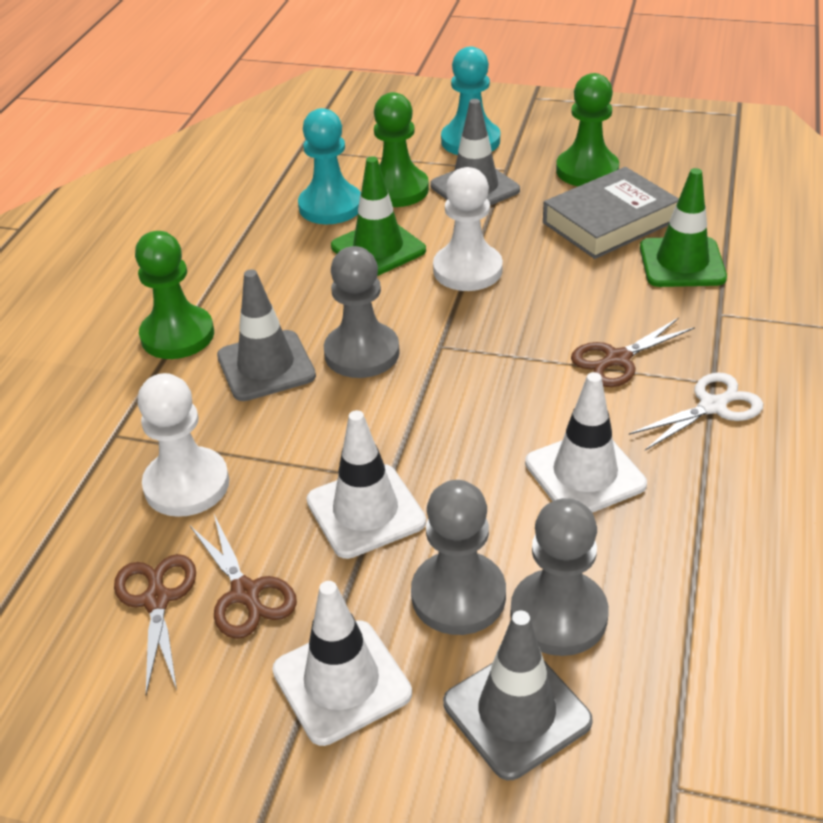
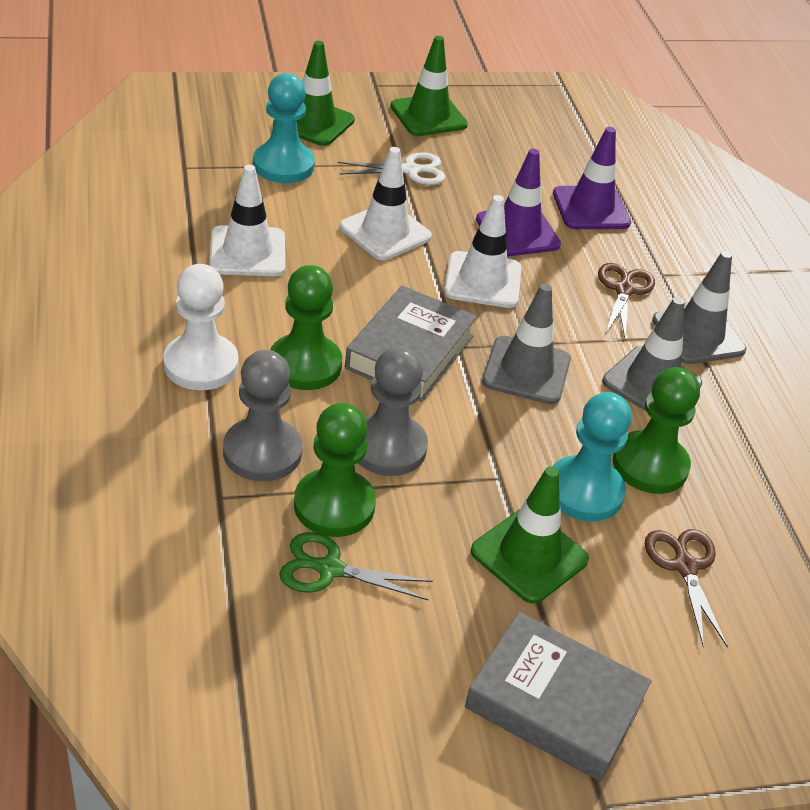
brown scissors: [114,554,196,694] [190,515,297,639] [571,318,695,387] = 3 -> [598,263,655,340] [645,529,728,647] = 2
green scissors: none = 0 -> [279,532,433,600] = 1
green traffic cone: [331,156,426,276] [640,168,727,287] = 2 -> [273,41,355,146] [390,36,468,136] [471,466,589,604] = 3
grey book: [543,167,679,259] = 1 -> [345,286,477,402] [465,612,652,782] = 2
grey pawn: [324,246,400,378] [411,480,506,635] [510,498,609,656] = 3 -> [223,350,303,481] [358,346,428,476] = 2
purple traffic cone: none = 0 -> [476,149,561,257] [553,127,631,229] = 2
white pawn: [137,373,229,517] [433,167,503,291] = 2 -> [163,264,239,390] = 1

